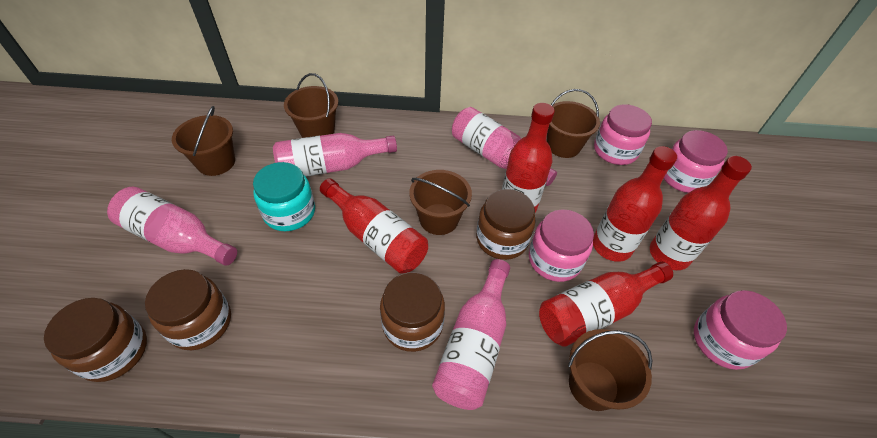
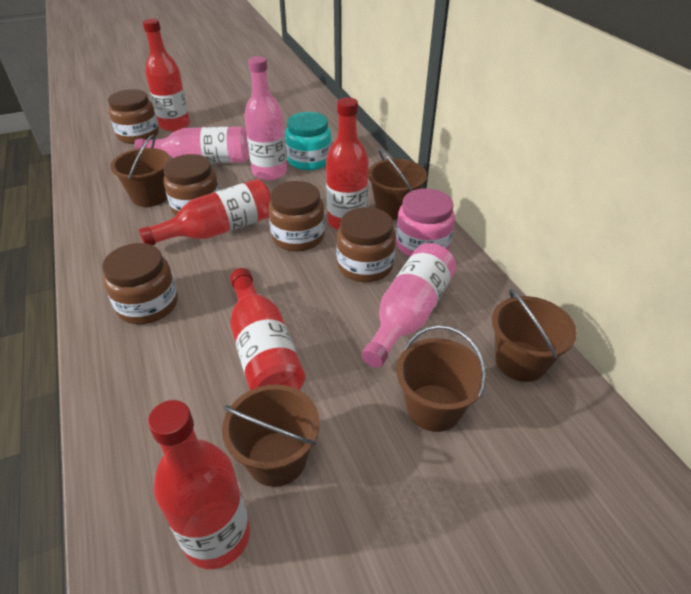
brown jar: [44,298,147,382] [145,269,231,350] [380,272,445,352] [476,189,535,260] = 4 -> [102,243,178,324] [108,89,159,144] [164,154,219,216] [268,181,325,252] [336,207,396,282] = 5
pink bottle: [107,187,237,266] [273,133,397,177] [432,259,510,410] [452,107,557,186] = 4 -> [134,127,249,163] [244,56,287,180] [362,243,456,368] = 3
pink jar: [529,209,594,282] [594,104,652,165] [663,130,728,193] [694,290,787,370] = 4 -> [396,188,455,257] = 1

